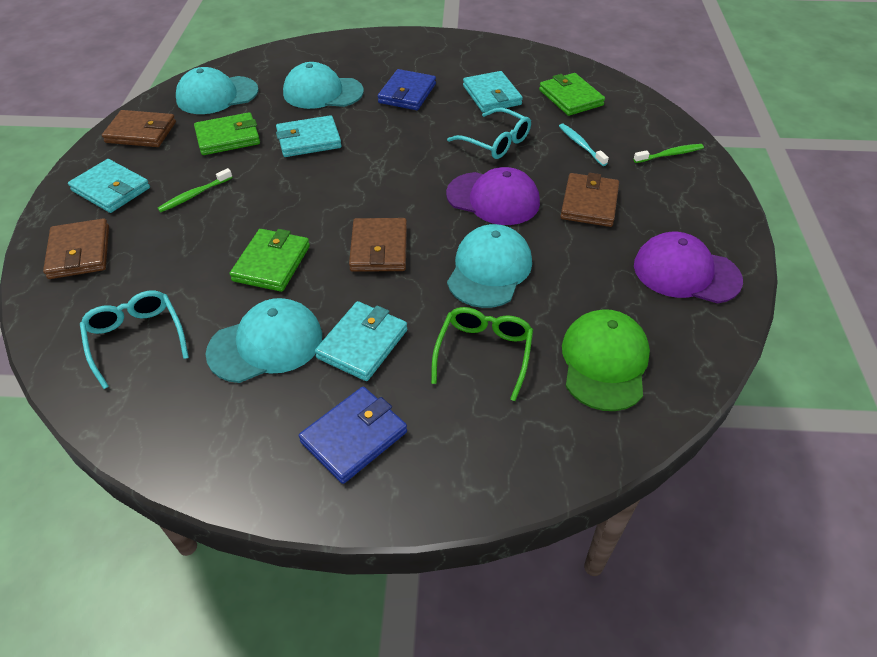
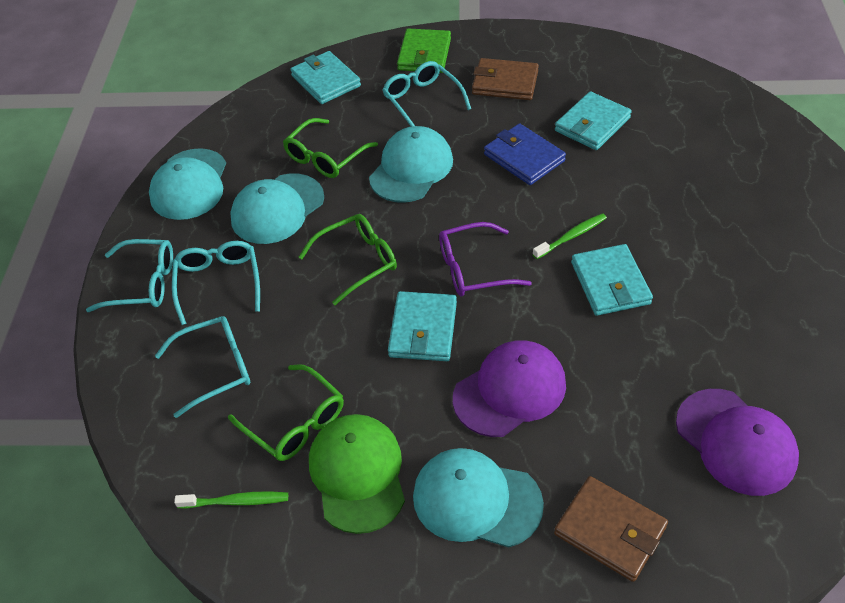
blue wallet: [299,387,407,484] [378,69,436,110] = 2 -> [484,123,566,185] = 1
brown wallet: [43,218,109,279] [102,110,176,147] [349,218,407,272] [560,173,619,227] = 4 -> [472,58,539,100] [554,476,668,582] = 2
green glasses: [431,307,533,401] = 1 -> [228,364,344,461] [283,118,378,178] [299,214,397,305] = 3
green wallet: [194,112,260,155] [230,229,310,292] [539,73,605,116] = 3 -> [397,28,451,73] = 1
purple glasses: none = 0 -> [439,222,532,296] = 1
turquoise glasses: [80,290,189,389] [447,108,531,159] = 2 -> [86,239,173,312] [155,316,250,418] [172,241,260,325] [382,61,471,127] = 4
turquoise toothbrush: [559,123,609,166] = 1 -> none = 0

